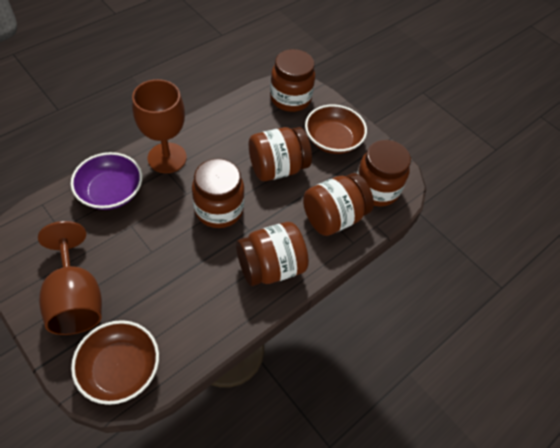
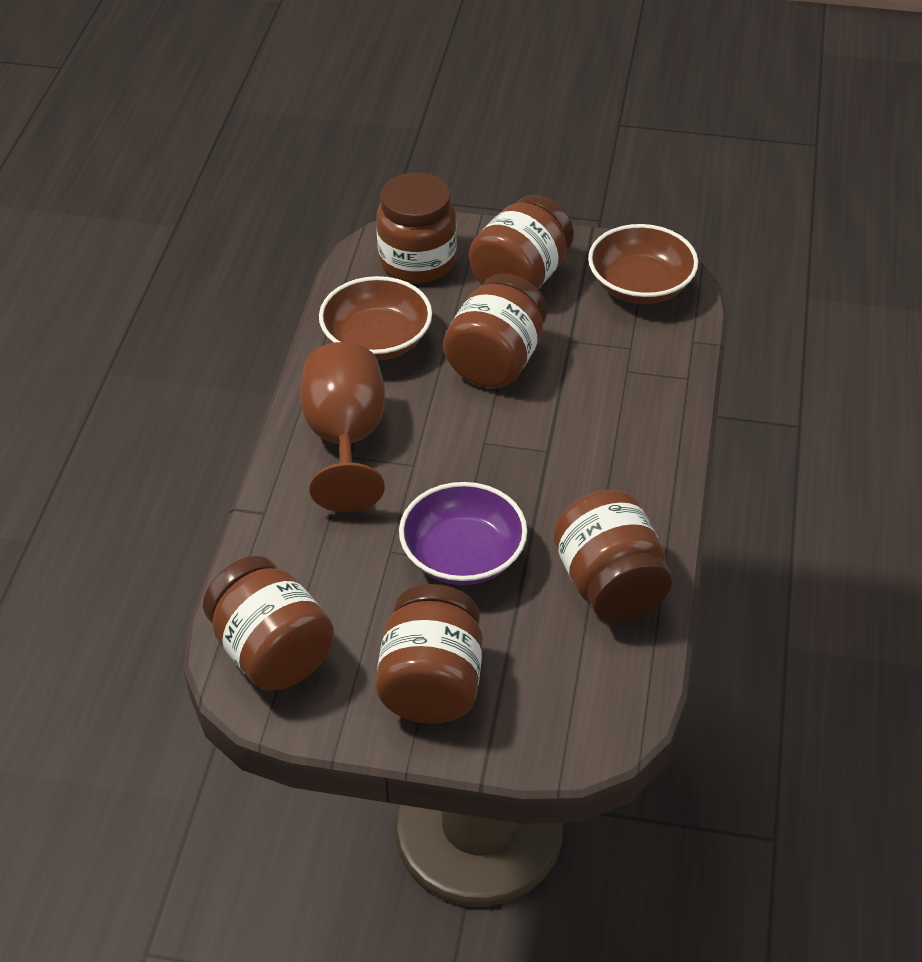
brown goblet: [38,221,102,335] [132,79,187,173] = 2 -> [300,342,385,512] = 1

